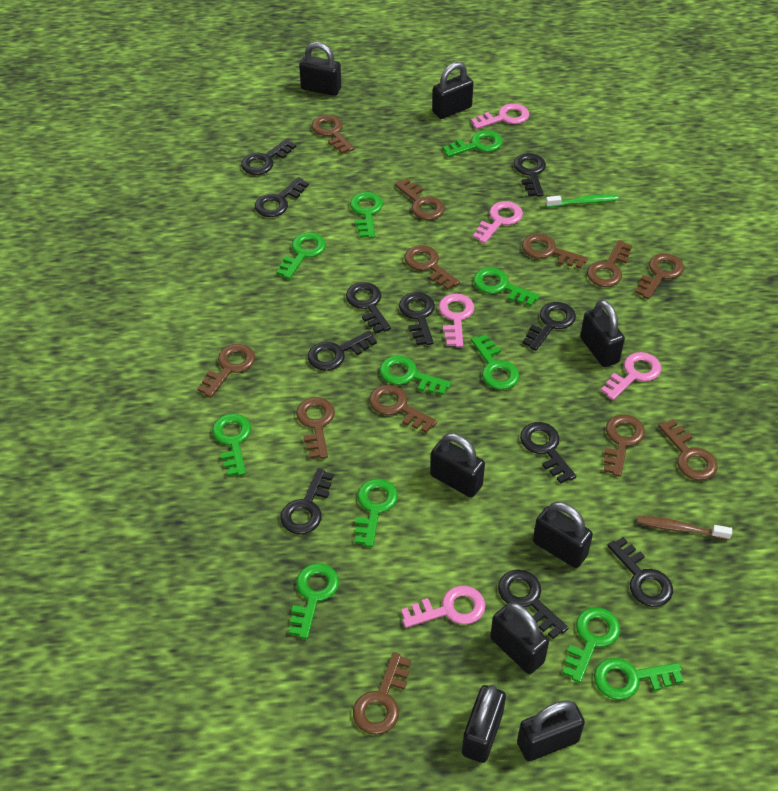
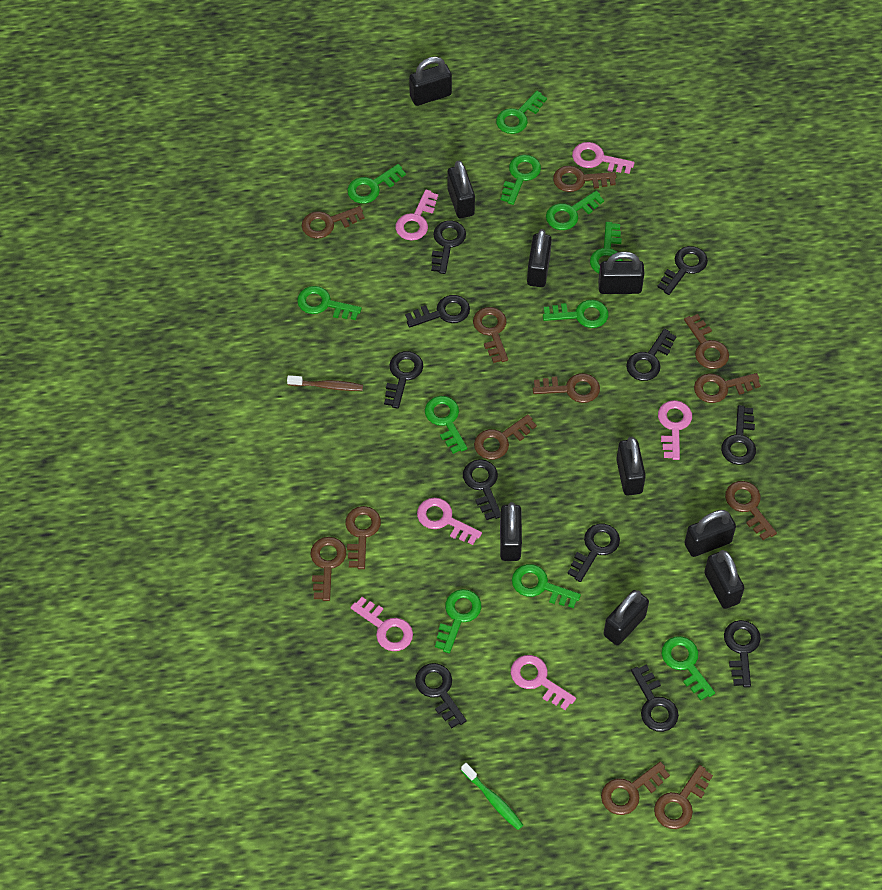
black padlock: [299,42,341,96] [430,433,485,498] [432,62,474,119] [462,685,506,763] [490,603,549,674] [517,700,585,762] [533,502,593,568] [580,300,625,367] = 8 -> [409,56,452,106] [447,160,475,218] [500,502,522,561] [527,229,552,287] [598,251,644,294] [604,590,649,645] [616,437,646,496] [684,510,736,557] [704,550,744,609] = 9
pink key: [401,586,486,628] [439,293,474,347] [471,103,529,129] [473,201,523,244] [601,352,661,400] = 5 -> [351,597,413,651] [395,189,438,241] [417,498,482,545] [511,655,576,710] [572,142,635,174] [658,400,692,460] = 6

